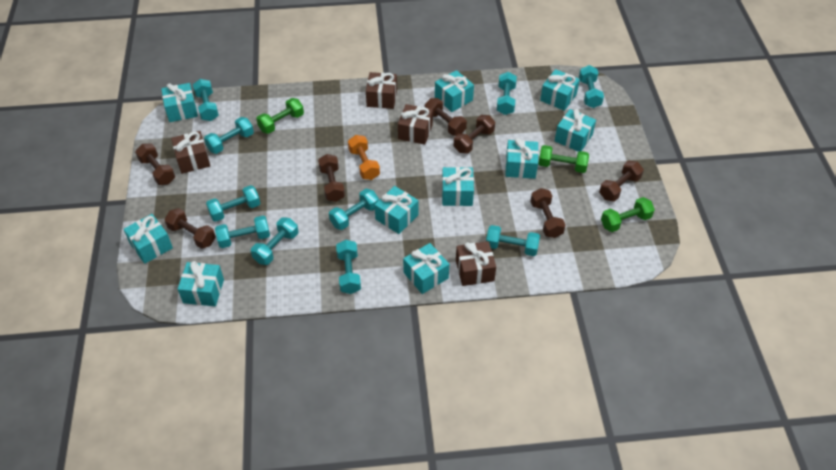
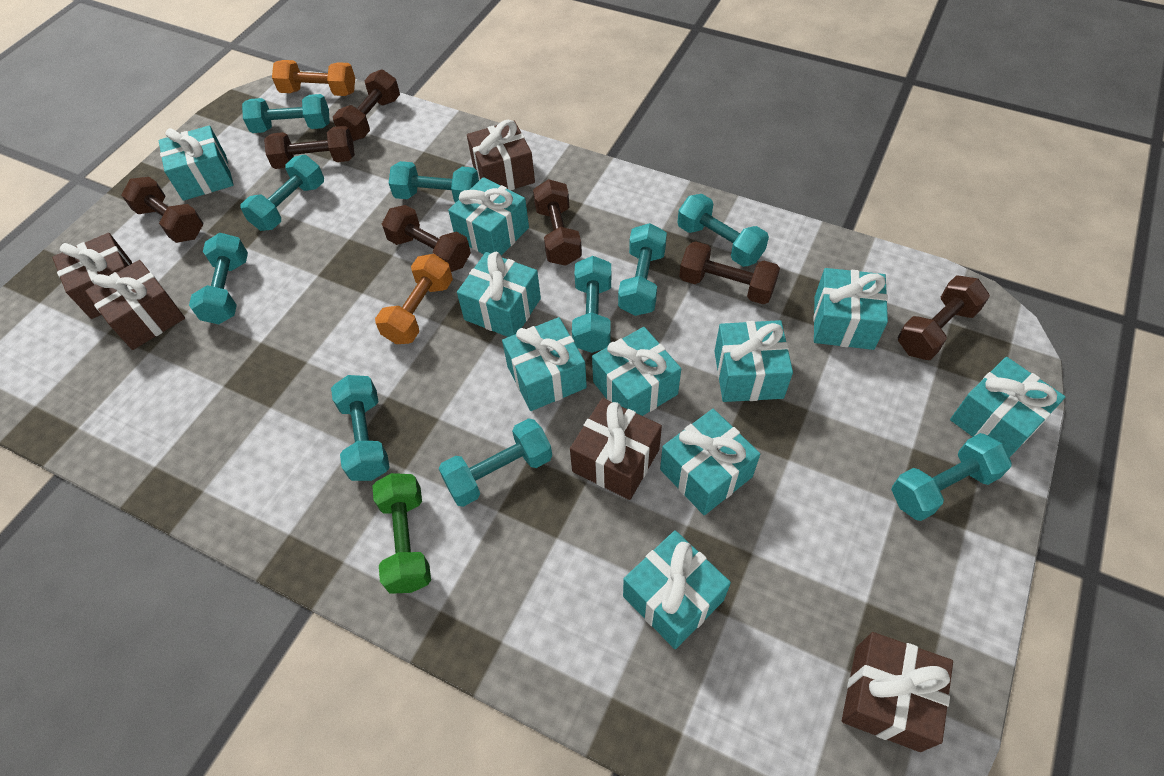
brown gift: [171,131,210,174] [366,72,397,109] [398,104,433,145] [456,241,496,286] = 4 -> [52,233,132,319] [85,260,185,350] [467,120,535,190] [570,398,662,500] [842,632,953,752] = 5
green dumbbell: [256,98,304,134] [538,145,589,173] [601,197,655,232] = 3 -> [372,473,431,594] = 1
orange dumbbell: [348,135,380,180] = 1 -> [272,60,355,96] [375,254,453,344] = 2

